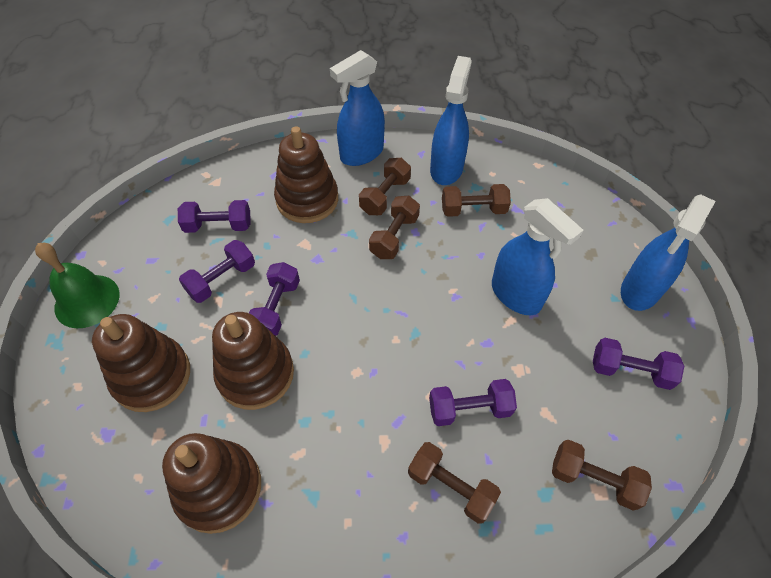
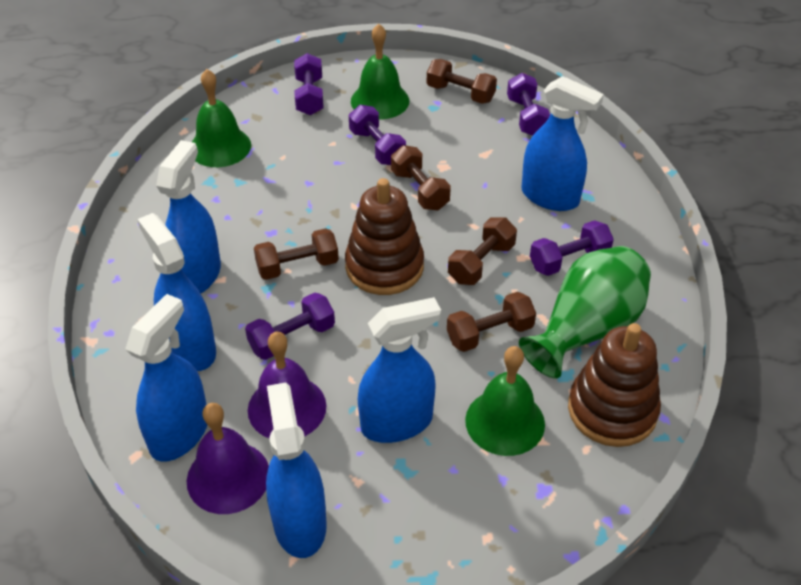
blue spray bottle: [330,50,385,166] [430,56,472,185] [492,198,584,315] [621,194,716,311] = 4 -> [125,294,207,462] [137,213,216,371] [156,140,221,294] [266,383,327,558] [358,297,441,443] [522,76,604,211] = 6
brown stacking toy: [92,314,190,412] [162,433,261,534] [212,312,294,410] [274,126,338,223] = 4 -> [345,178,424,295] [568,323,661,447] = 2
green bell: [35,243,120,328] = 1 -> [192,69,251,167] [351,24,409,119] [465,346,545,456] = 3
green vase: none = 0 -> [519,246,651,379] = 1
purple bell: none = 0 -> [187,403,269,514] [248,332,326,439] = 2

